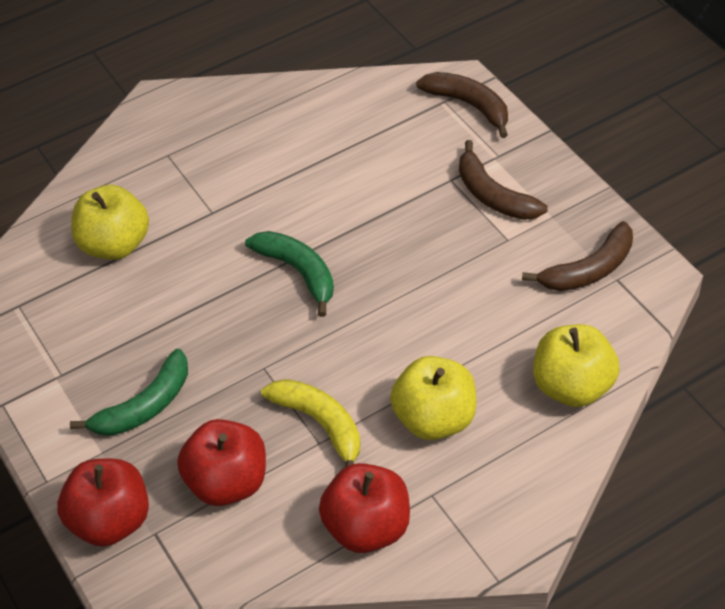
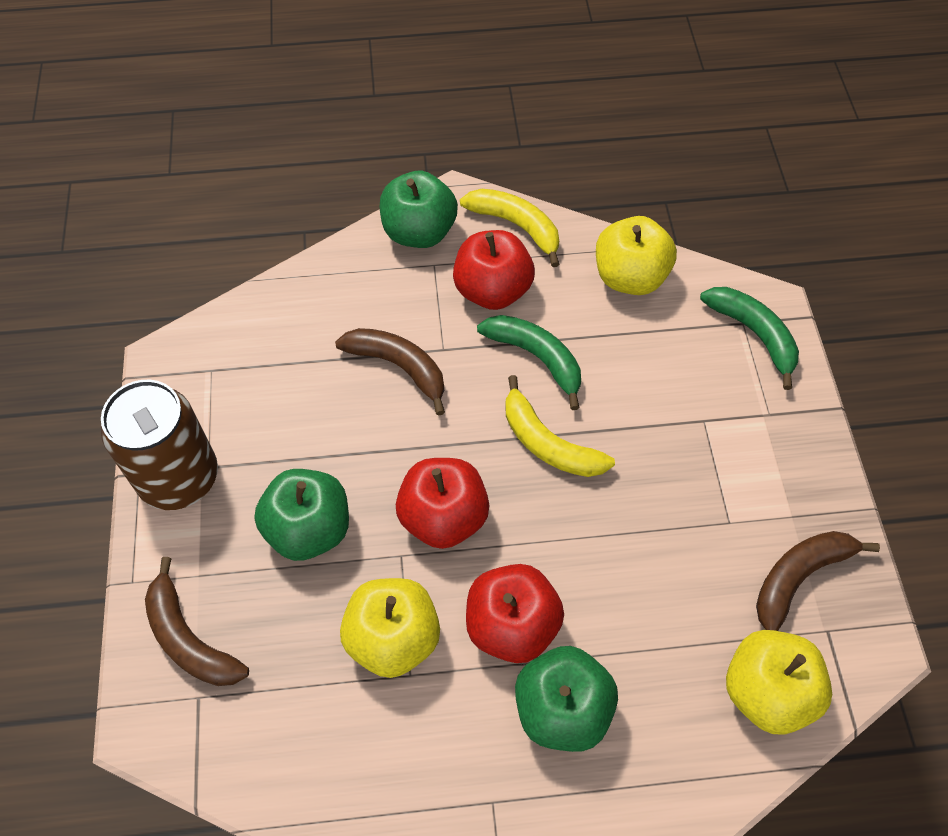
brown can: none = 0 -> [101,380,218,510] = 1
green apple: none = 0 -> [254,469,349,561] [380,171,458,248] [515,646,618,752] = 3
yellow banana: [261,379,360,467] = 1 -> [460,189,559,267] [505,375,615,477] = 2

